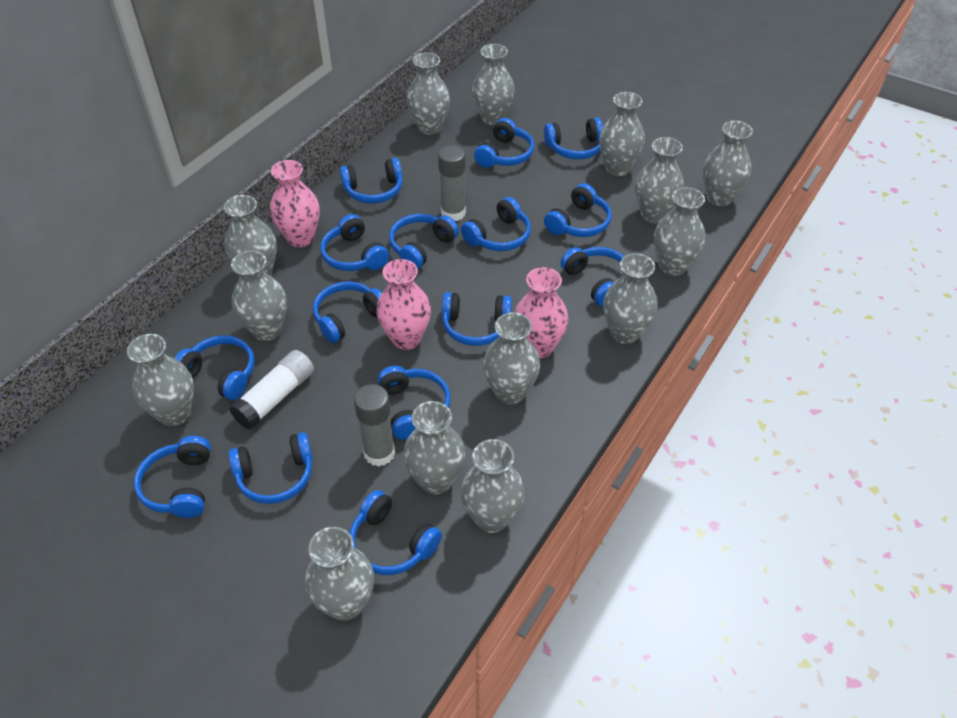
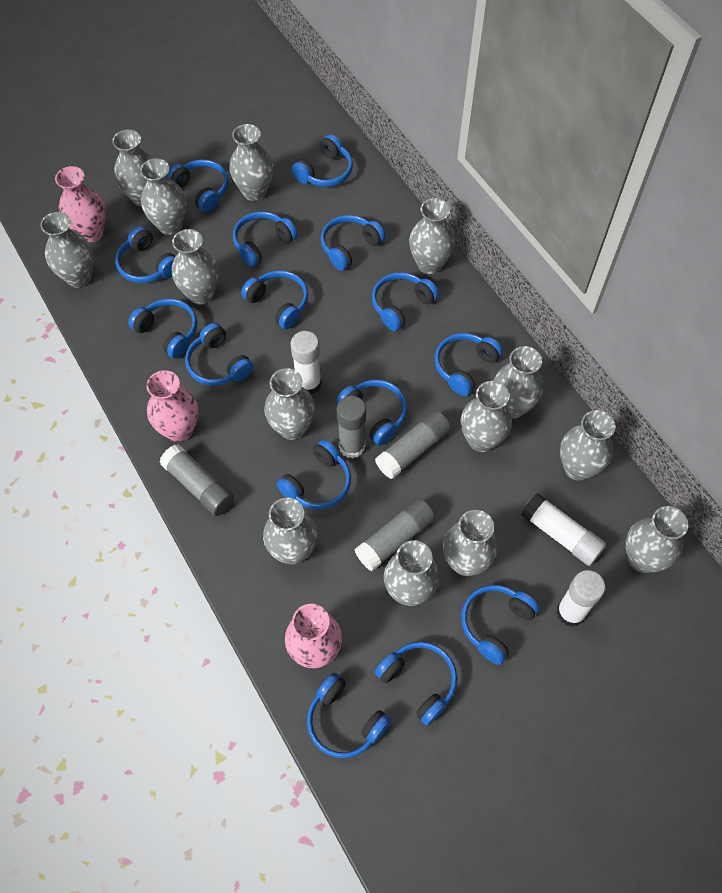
grey glue stick: [354,384,395,467] [438,146,466,221] = 2 -> [159,444,234,516] [337,396,366,459] [354,498,435,571] [375,410,451,479] = 4
white glue stick: [229,350,314,430] = 1 -> [291,331,321,394] [521,493,606,566] [556,570,605,627] = 3

